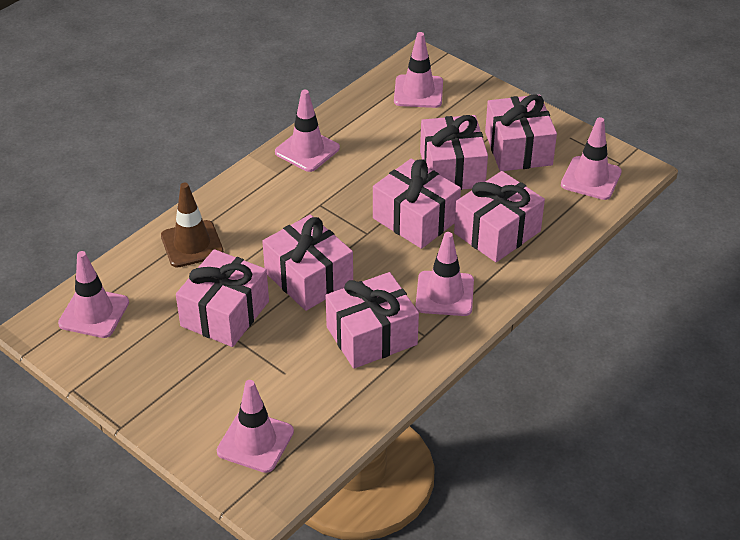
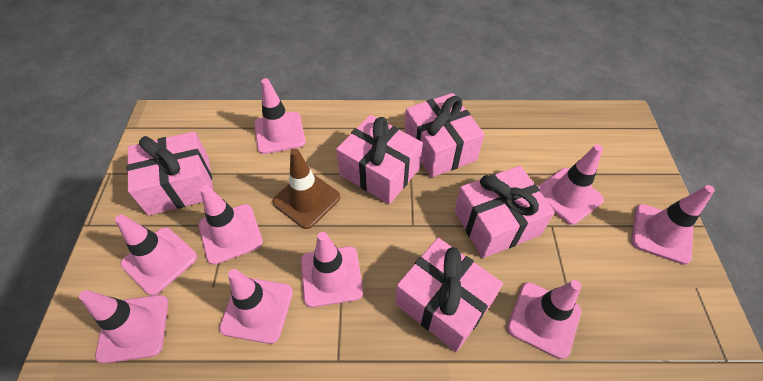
pink gift: [176,249,269,347] [262,215,353,311] [326,272,419,369] [373,159,461,249] [420,115,488,190] [454,171,545,262] [485,94,557,171] = 7 -> [127,131,213,216] [336,115,423,204] [395,238,503,352] [404,93,485,178] [454,166,555,258] = 5
pink traffic cone: [58,251,129,338] [217,380,294,473] [275,90,340,172] [394,32,443,108] [416,232,474,316] [561,117,622,200] = 6 -> [79,290,168,364] [115,214,197,296] [199,185,263,265] [219,269,293,344] [254,78,306,154] [301,232,363,307] [507,280,581,359] [538,145,604,225] [631,185,715,264] = 9

